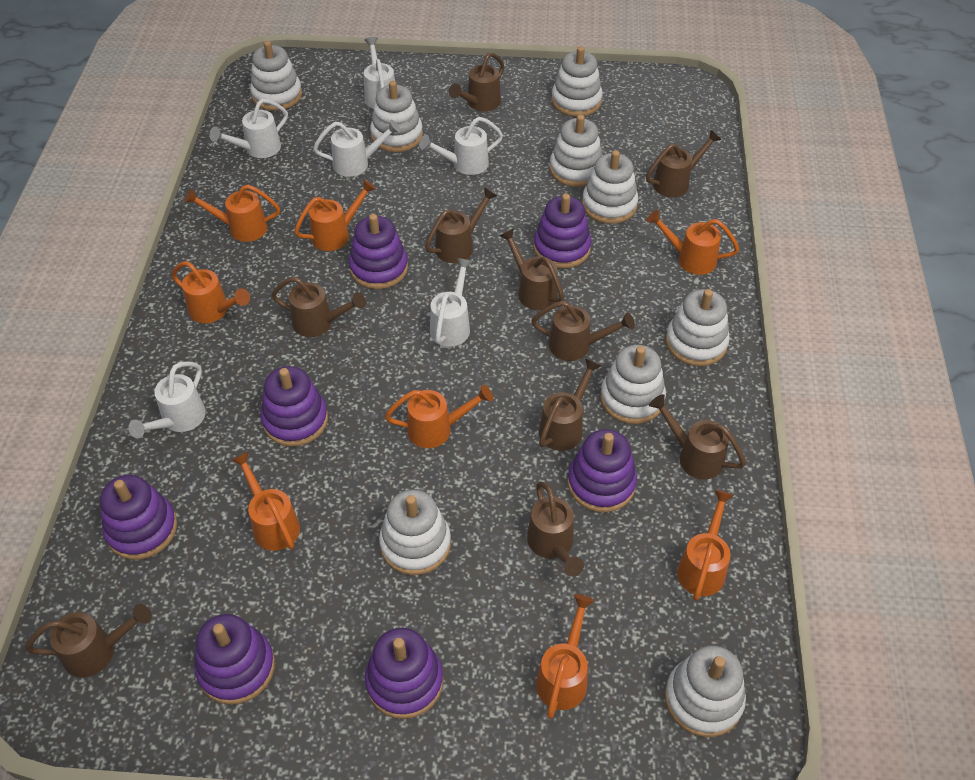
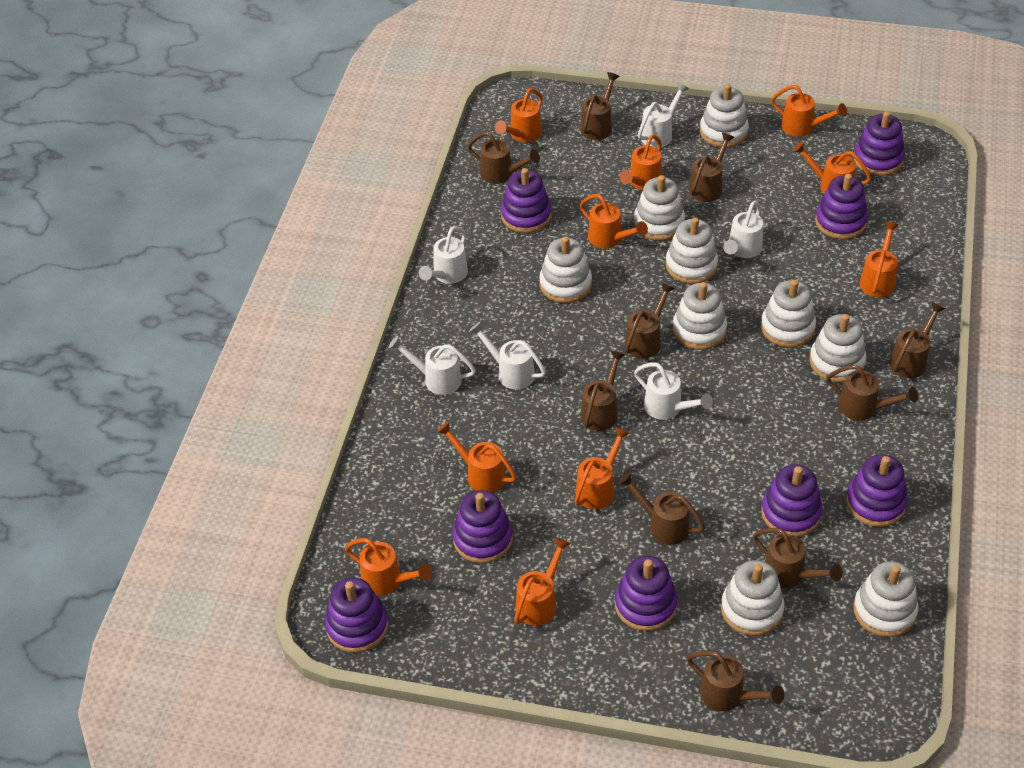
orange watering can: [171,261,250,323] [184,184,280,242] [231,451,300,551] [294,179,376,251] [385,385,493,448] [536,594,595,719] [646,210,739,275] [677,490,734,601] = 8 -> [345,538,432,596] [437,421,517,493] [495,88,543,142] [514,537,571,626] [574,427,630,509] [580,194,648,249] [620,135,662,190] [771,85,847,137] [793,141,871,194] [860,221,899,297] = 10
purple stacking toy: [100,475,177,560] [195,614,275,705] [261,366,328,447] [349,214,408,289] [365,628,443,719] [533,194,592,269] [568,429,637,512] = 7 -> [325,577,388,653] [452,490,513,563] [501,168,551,233] [615,556,677,631] [761,464,823,537] [815,174,868,239] [846,454,908,527] [854,111,905,176] = 8

